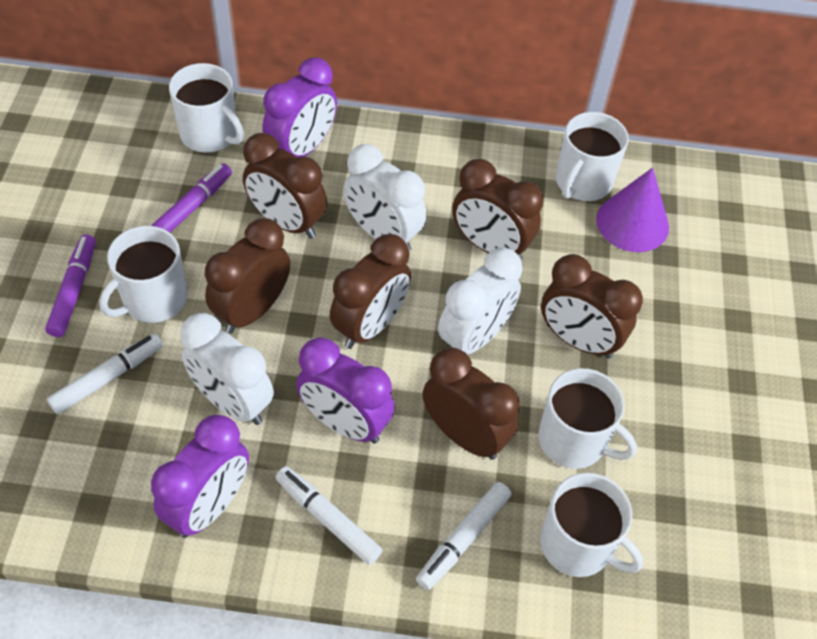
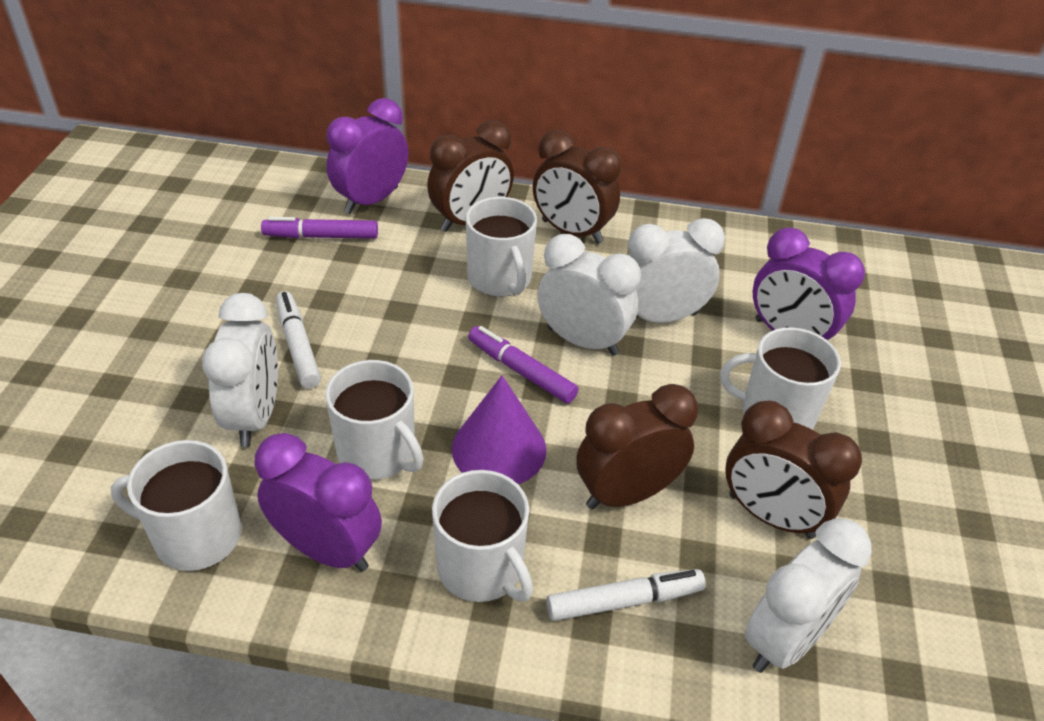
brown clock: [205,218,290,334] [243,133,327,239] [330,234,411,349] [422,348,520,460] [453,159,543,260] [541,254,643,359] = 6 -> [427,120,514,232] [533,130,621,244] [576,384,698,509] [725,400,862,539] = 4
white clock: [180,313,274,425] [343,144,427,251] [438,248,523,355] = 3 -> [202,293,278,447] [538,234,641,356] [628,218,725,323] [745,518,872,673] = 4
white marker: [47,333,163,414] [276,466,382,565] [416,482,511,590] = 3 -> [276,291,321,388] [546,569,706,621] = 2

